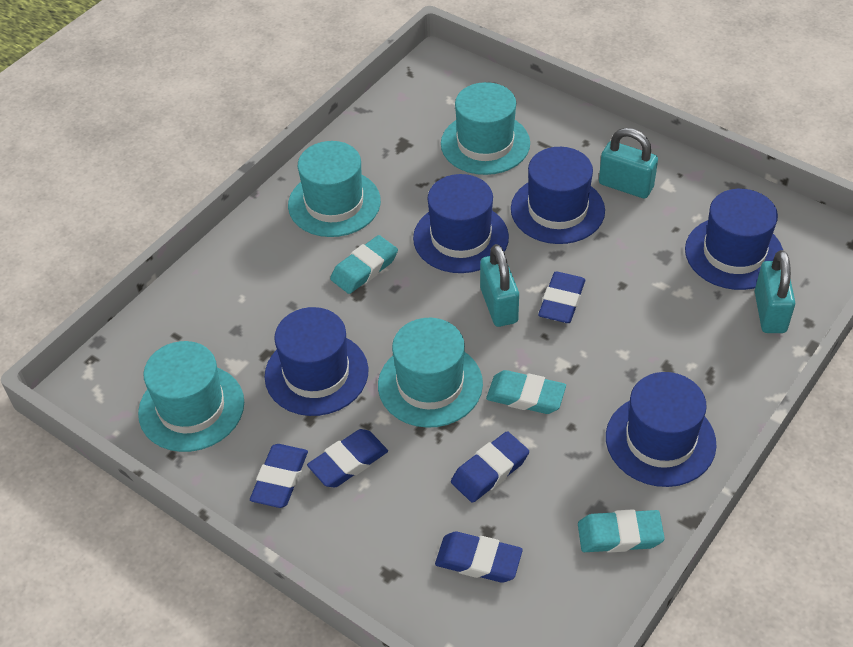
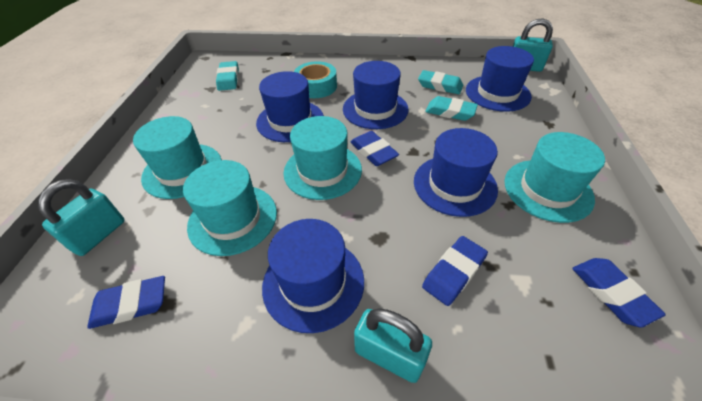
blue eraser: [250,444,308,508] [307,429,388,488] [435,532,523,583] [451,431,529,503] [538,271,585,323] = 5 -> [88,276,165,329] [351,131,399,166] [422,236,488,306] [572,258,666,328] = 4
turquoise tape: none = 0 -> [294,61,337,98] = 1

